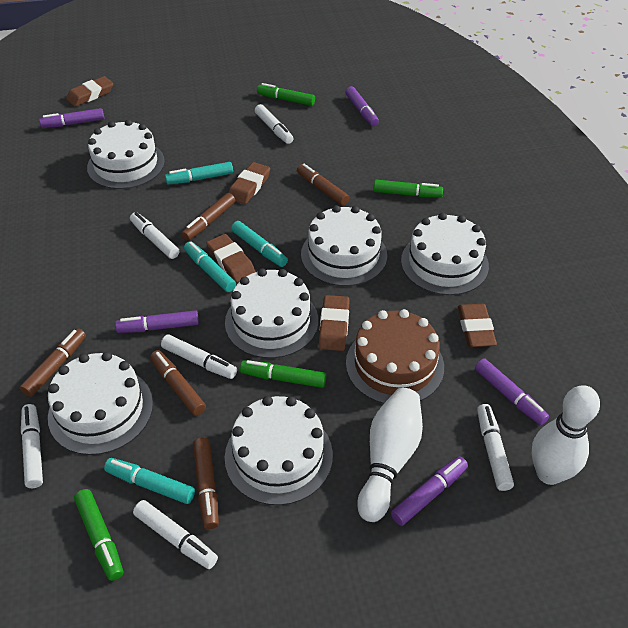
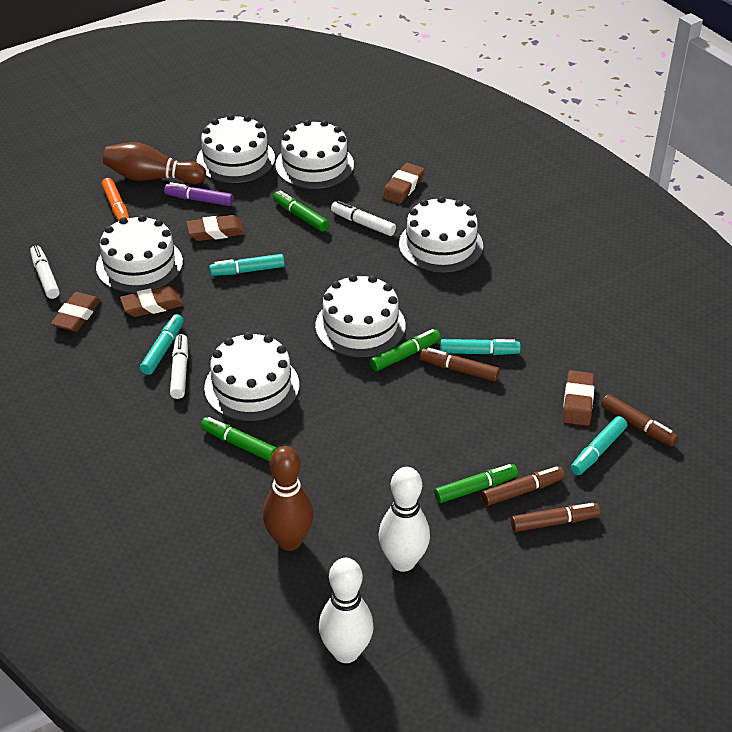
brown bowling pin: none = 0 -> [103,142,206,184] [263,446,314,551] = 2
brown cake: [346,309,444,404] = 1 -> none = 0
brown marker: [19,328,86,397] [150,350,206,416] [181,193,235,241] [193,438,219,529] [297,164,350,206] = 5 -> [420,348,500,382] [481,466,565,506] [511,503,600,532] [601,394,678,446] = 4
orange marker: none = 0 -> [102,178,129,221] = 1
purple marker: [39,108,104,128] [115,310,199,333] [345,86,379,126] [391,456,468,526] [475,358,549,425] = 5 -> [164,182,233,206] = 1
white marker: [21,404,43,488] [130,212,180,259] [133,500,218,569] [161,334,237,379] [255,104,294,144] [477,404,514,491] = 6 -> [30,245,60,299] [170,334,188,399] [331,201,396,236] = 3

